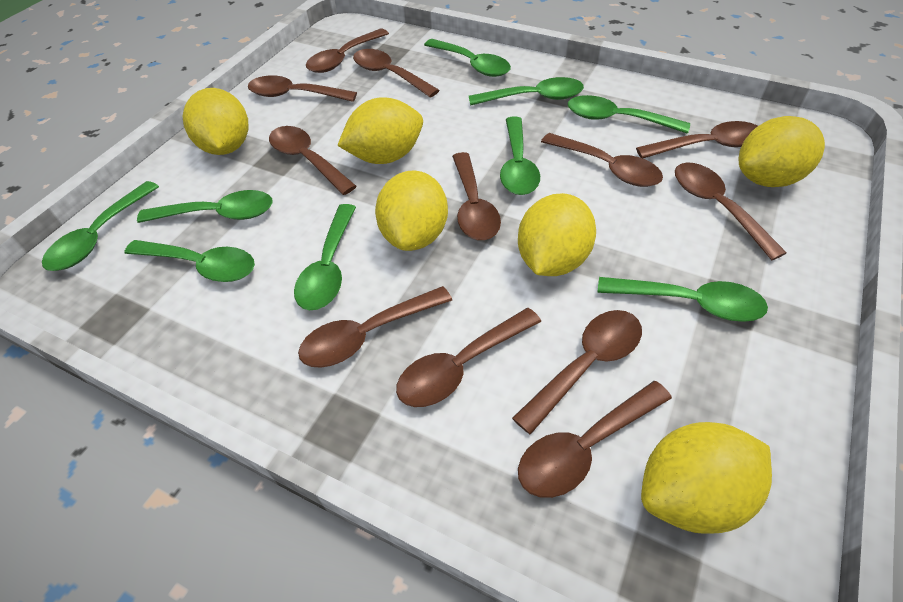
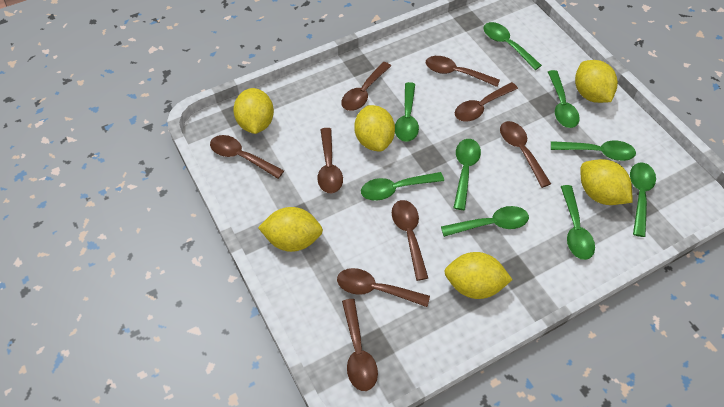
brown spoon: [248,75,357,102] [269,126,356,195] [298,286,452,368] [306,29,389,73] [353,49,439,98] [396,308,541,407] [452,152,501,240] [512,310,642,435] [518,381,672,498] [541,133,663,187] [636,121,758,158] [675,162,787,260] = 12 -> [210,135,284,179] [317,128,343,193] [337,268,430,307] [341,62,391,111] [342,299,378,391] [392,200,428,281] [426,56,500,87] [455,82,518,121] [500,121,551,188] = 9

